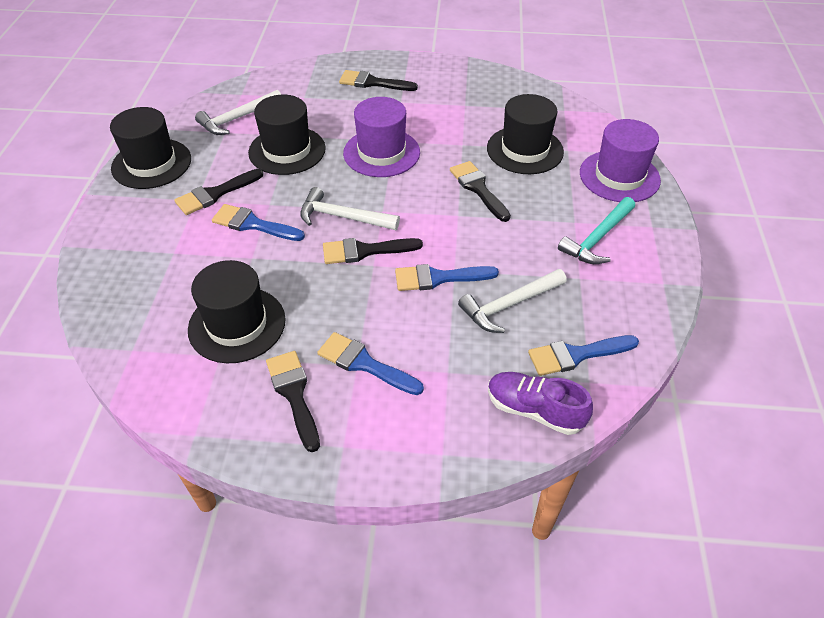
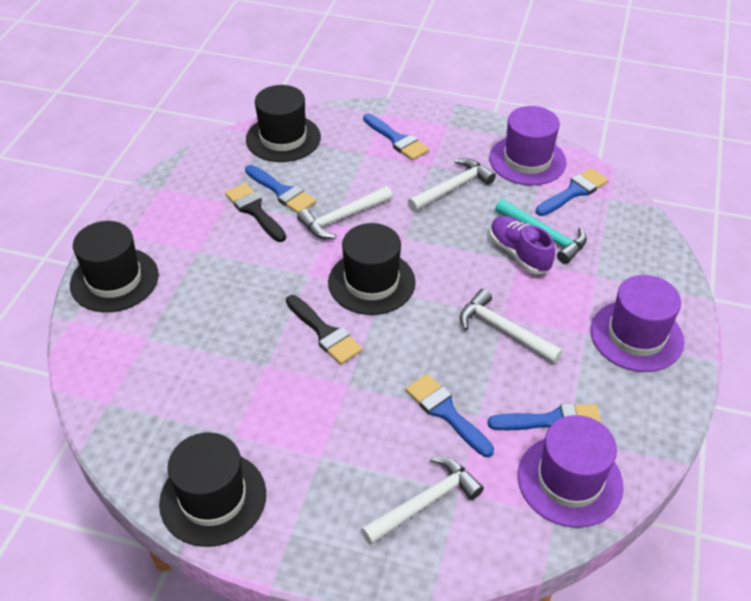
black brush: [174,169,264,215] [266,351,320,452] [323,238,423,264] [339,70,418,91] [450,161,511,222] = 5 -> [225,183,286,242] [286,295,362,365] = 2
blue brush: [212,204,305,241] [317,332,424,395] [395,264,499,291] [528,335,639,376] = 4 -> [245,165,316,213] [363,114,429,161] [406,374,494,457] [488,403,602,430] [536,168,609,216] = 5
purple hat: [343,97,420,177] [580,119,661,202] = 2 -> [489,106,567,186] [518,415,624,528] [590,275,684,372] = 3
white hammer: [195,90,281,135] [300,187,400,230] [458,269,567,333] = 3 -> [297,186,393,239] [361,457,484,545] [408,158,496,212] [460,289,563,363] = 4

